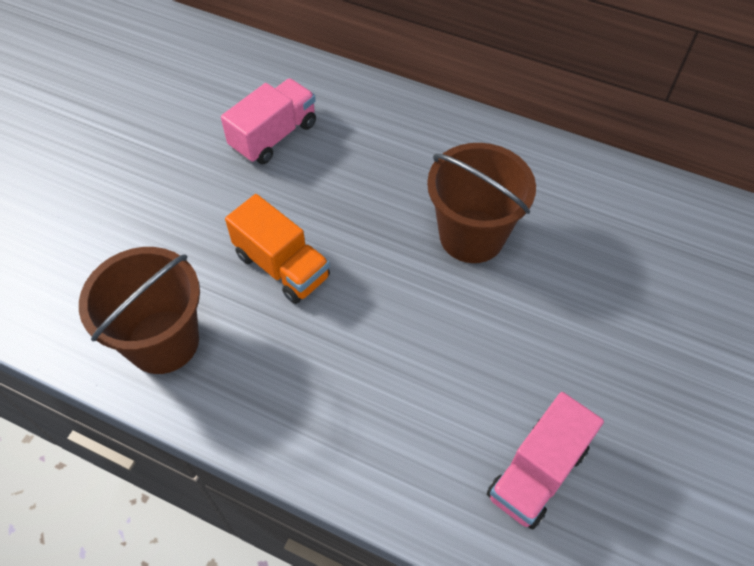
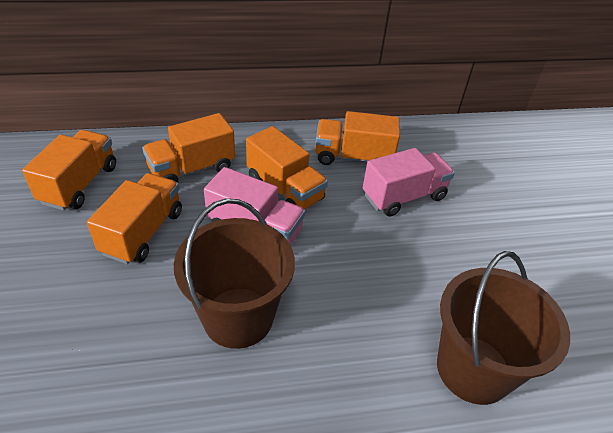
orange truck: [225,194,330,304] = 1 -> [22,130,116,210] [87,173,182,264] [142,113,235,182] [246,126,328,209] [315,111,400,165] = 5

